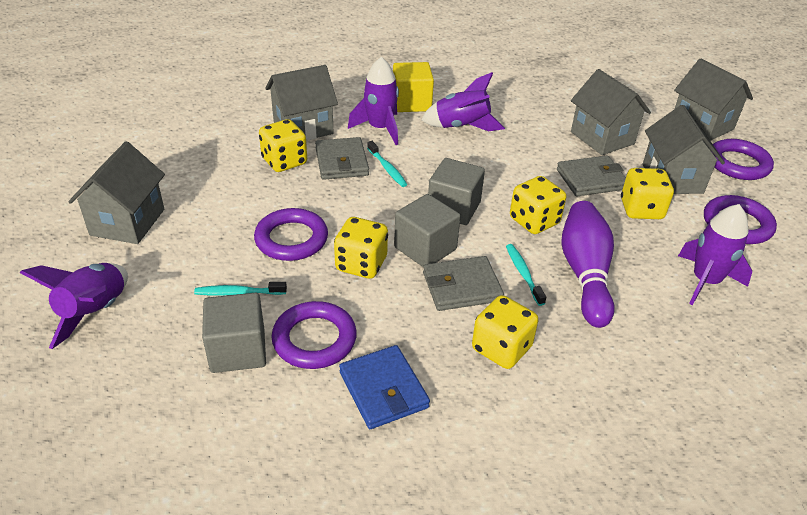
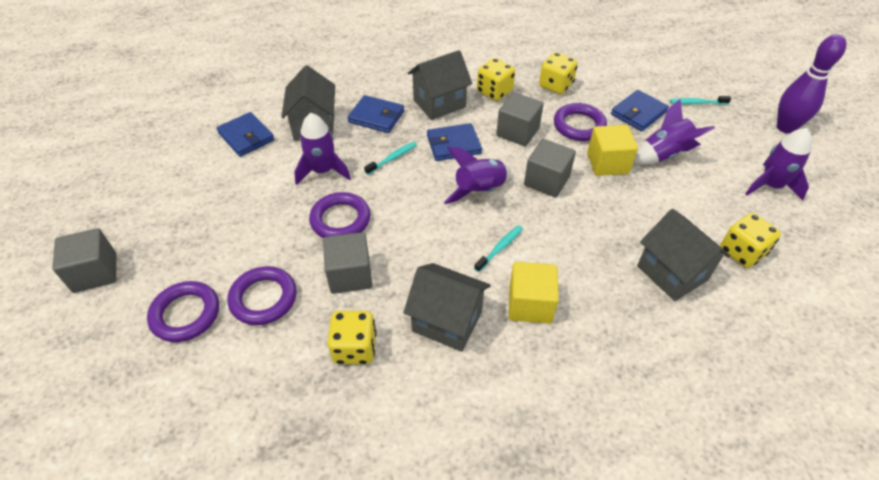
blue wallet: [339,345,430,429] = 1 -> [216,112,275,157] [348,95,404,133] [427,123,482,161] [611,90,669,131] = 4
grey cube: [202,293,266,373] [394,194,461,267] [428,158,485,225] = 3 -> [52,228,116,293] [323,232,372,294] [496,92,544,146] [524,139,576,197] = 4
grey house: [69,141,165,244] [265,65,338,141] [571,69,651,155] [643,105,725,194] [674,58,753,141] = 5 -> [281,65,335,141] [403,263,491,352] [408,50,472,120] [637,209,731,301] = 4
grey wallet: [315,137,369,180] [423,256,504,311] [557,156,626,196] = 3 -> none = 0
yellow cube: [393,62,434,112] = 1 -> [509,262,559,324] [587,125,638,176] = 2
yellow dice: [259,119,307,172] [334,217,388,279] [472,295,539,369] [510,176,566,234] [621,168,674,219] = 5 -> [327,311,377,364] [477,58,515,101] [539,52,578,94] [720,213,781,268] = 4

